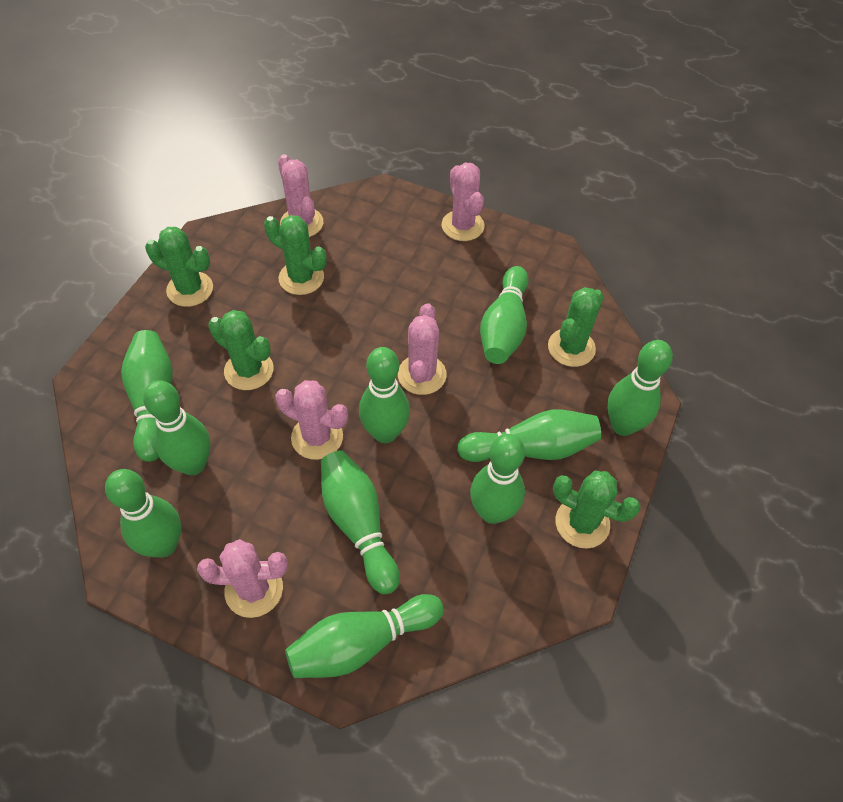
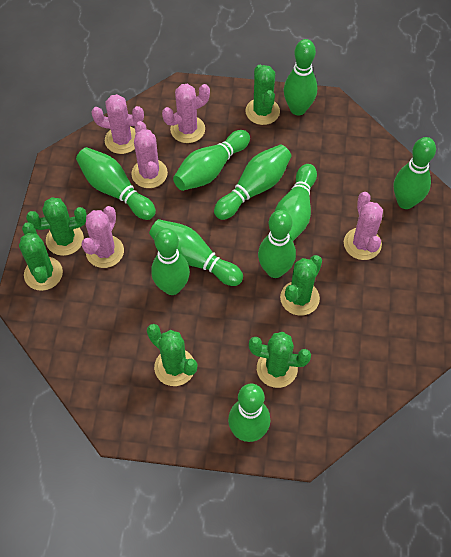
green cactus: [145,227,213,307] [209,310,274,390] [264,215,327,295] [548,287,604,367] [553,470,641,549] = 5 -> [19,222,63,291] [26,197,87,256] [147,324,197,386] [245,65,280,125] [249,332,311,388] [280,255,322,316] = 6

